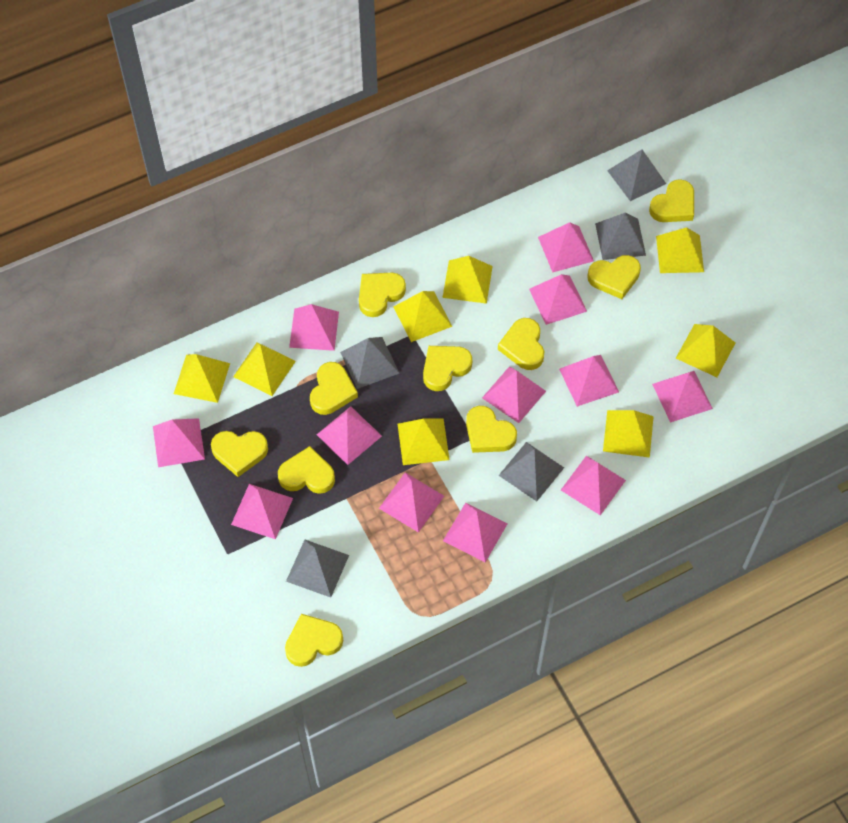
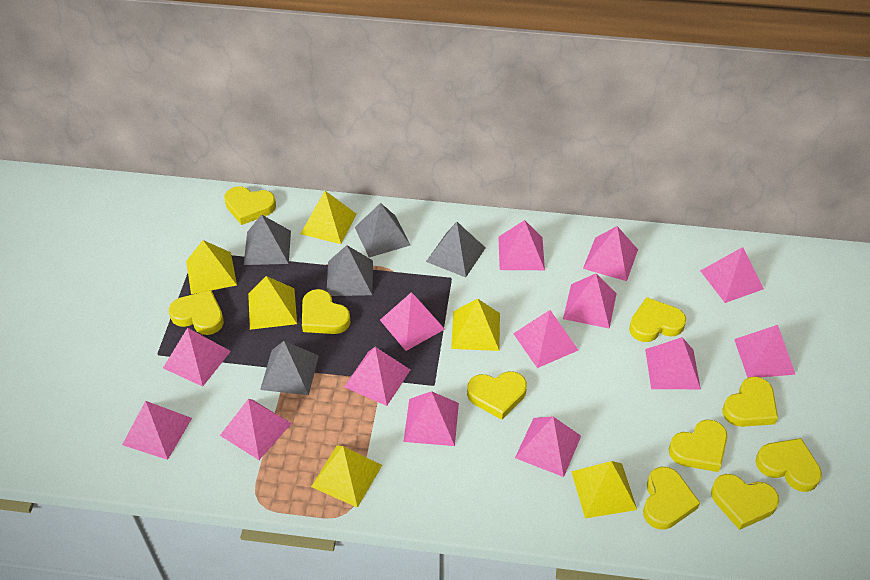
pink pyramid: [153,418,205,467] [231,484,293,539] [289,304,339,351] [317,406,382,465] [379,473,444,533] [443,503,507,562] [482,366,546,423] [529,274,587,325] [538,222,594,272] [559,355,619,407] [561,456,626,515] [652,371,713,423] = 12 -> [122,401,192,460] [163,328,231,386] [220,399,292,460] [344,347,410,406] [380,292,445,351] [404,391,459,446] [498,220,545,270] [513,310,578,368] [515,417,581,477] [563,274,617,329] [583,226,638,281] [645,337,701,389] [700,247,764,303] [734,325,796,378] = 14
yellow pyramid: [174,354,230,403] [233,342,296,396] [394,291,452,342] [398,419,450,465] [442,256,493,304] [603,410,654,458] [656,227,704,273] [676,324,735,377] = 8 -> [186,240,237,294] [248,276,297,330] [301,191,357,244] [311,446,382,508] [451,298,500,351] [571,461,637,519] = 6

